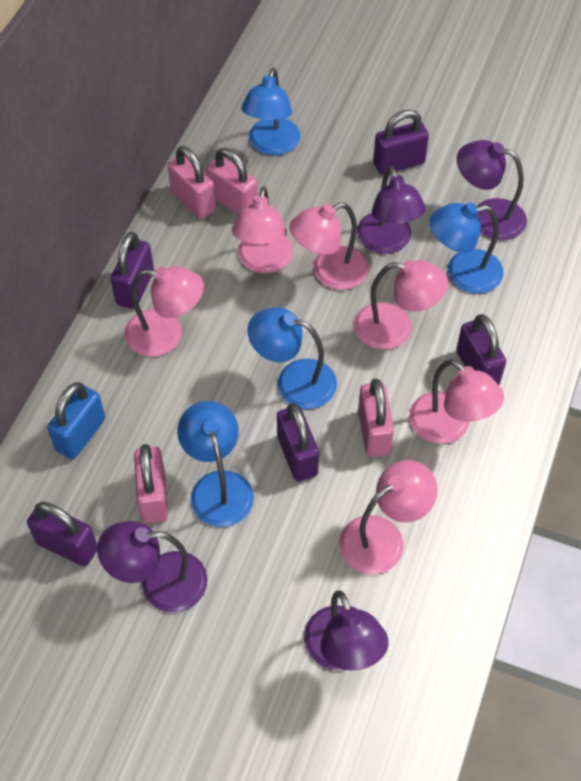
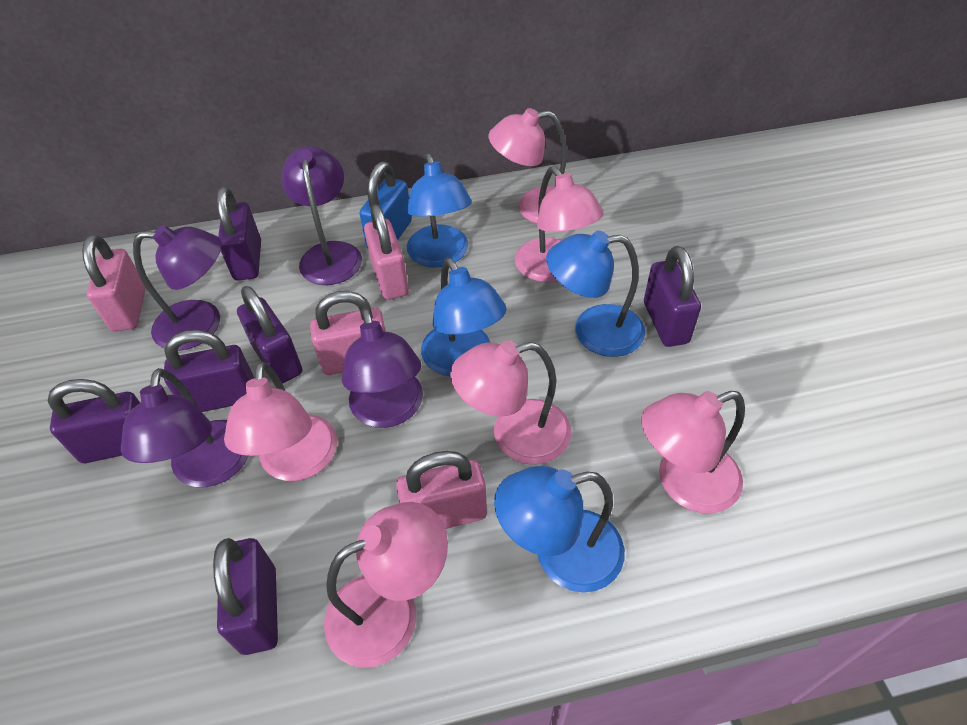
purple padlock: [27,502,97,567] [111,232,154,309] [277,403,319,482] [373,110,429,175] [456,314,506,385] = 5 -> [48,379,140,463] [164,330,254,412] [213,538,278,655] [217,187,261,281] [237,286,302,384] [644,246,701,347] = 6

